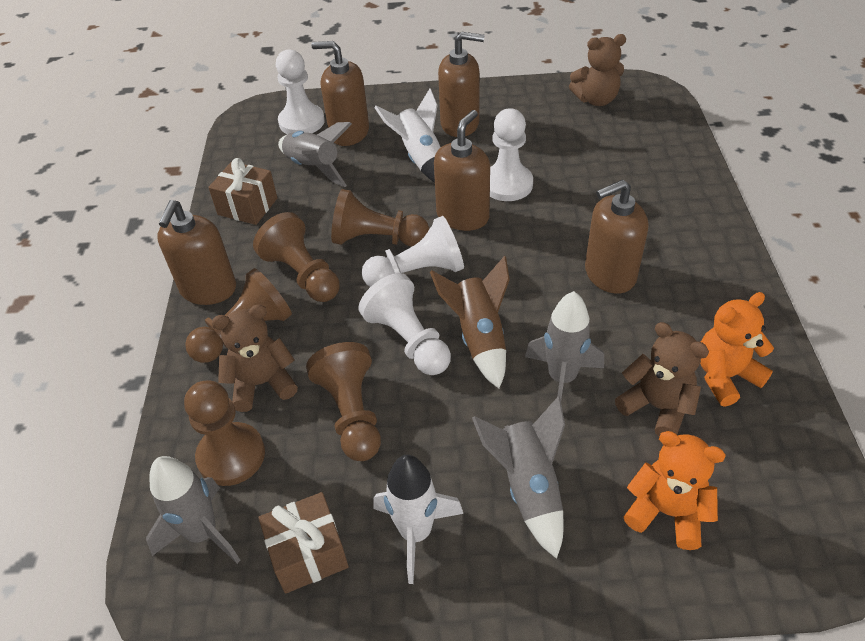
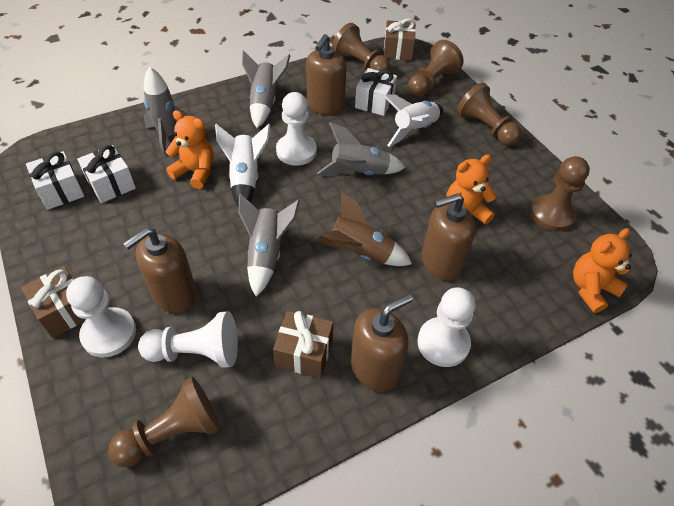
brown gift: [208,158,277,225] [258,492,349,594] = 2 -> [21,266,86,338] [273,311,334,378] [384,18,416,61] = 3
brown soap dispenser: [157,200,236,305] [311,41,369,146] [434,110,490,231] [438,32,484,137] [585,179,648,294] = 5 -> [123,228,197,313] [306,34,347,115] [351,294,413,392] [422,193,476,281] = 4
brown teddy bear: [212,304,298,412] [569,34,626,106] [615,322,709,437] = 3 -> none = 0
orange teddy bear: [624,431,726,550] [700,292,774,407] = 2 -> [165,110,214,189] [446,155,497,224] [573,228,632,313] = 3
white gift: none = 0 -> [26,151,85,210] [77,145,136,203] [355,68,397,116] = 3

